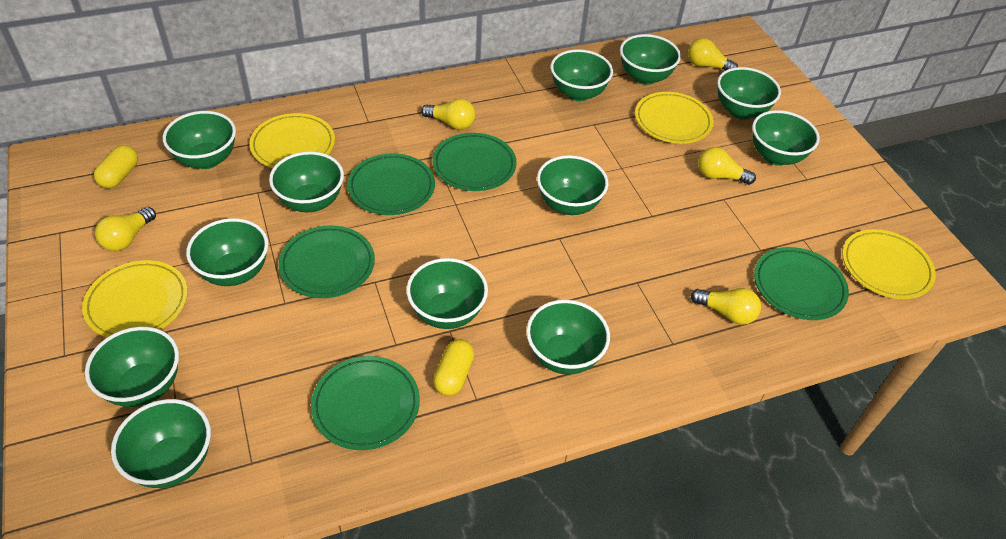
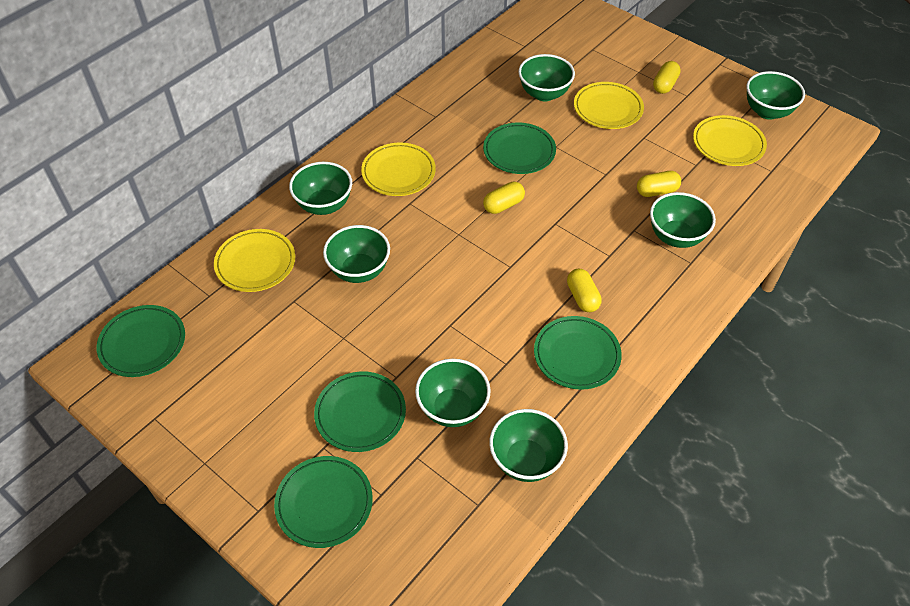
green bowl: [85,327,179,407] [111,399,211,488] [163,111,236,169] [186,218,268,286] [269,152,344,212] [406,258,488,329] [526,300,610,375] [537,155,608,215] [550,49,613,101] [620,34,681,85] [717,67,781,119] [752,110,820,166] = 12 -> [289,162,352,215] [323,225,390,283] [415,359,491,427] [489,409,568,482] [518,54,575,101] [650,192,716,248] [746,71,805,120] = 7
yellow capsule: [94,145,138,189] [433,339,474,396] = 2 -> [483,182,525,214] [567,269,602,312] [637,171,681,197] [653,61,681,94] = 4
yellow light bulb: [95,207,156,251] [421,99,475,130] [688,38,738,71] [691,288,761,325] [698,147,756,185] = 5 -> none = 0

